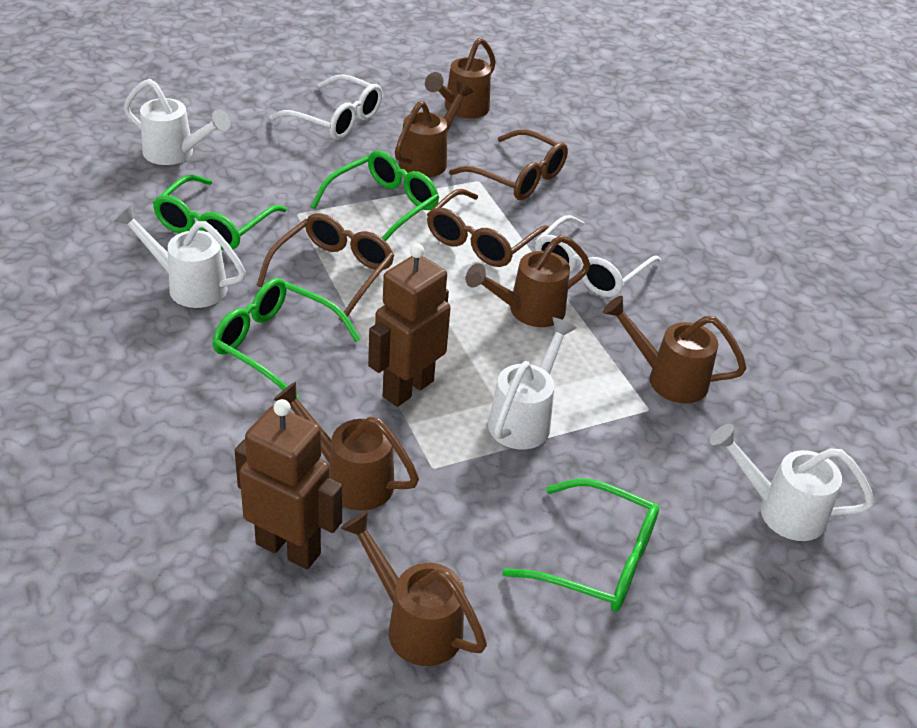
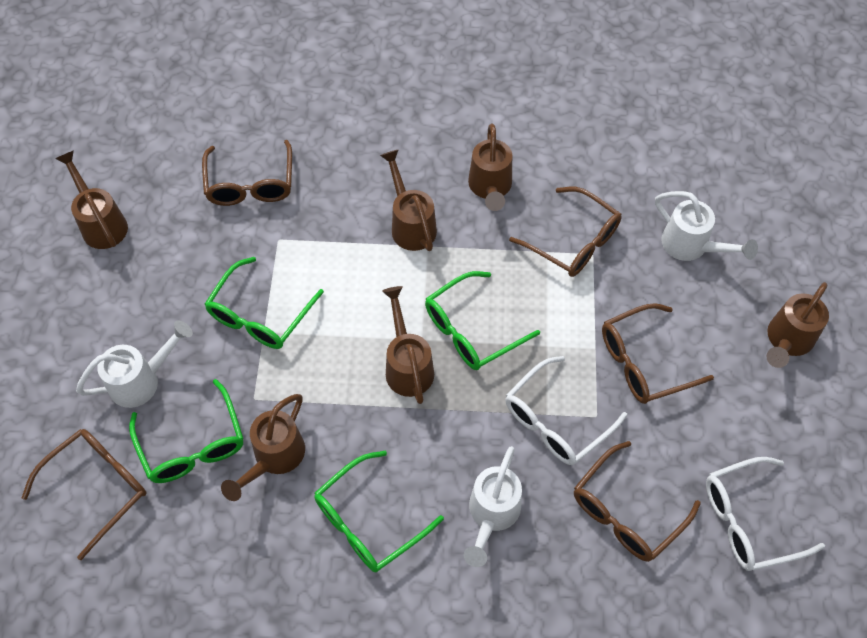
brown glasses: [256,213,394,322] [427,189,549,267] [449,129,568,200] = 3 -> [21,429,146,560] [202,140,292,206] [509,187,621,277] [574,441,701,562] [602,303,714,404] = 5
brown robot: [235,399,343,569] [368,244,451,407] = 2 -> none = 0
white watering can: [114,205,246,308] [124,79,230,165] [488,317,577,449] [710,424,874,541] = 4 -> [76,320,193,408] [463,446,522,567] [655,191,758,261] = 3

